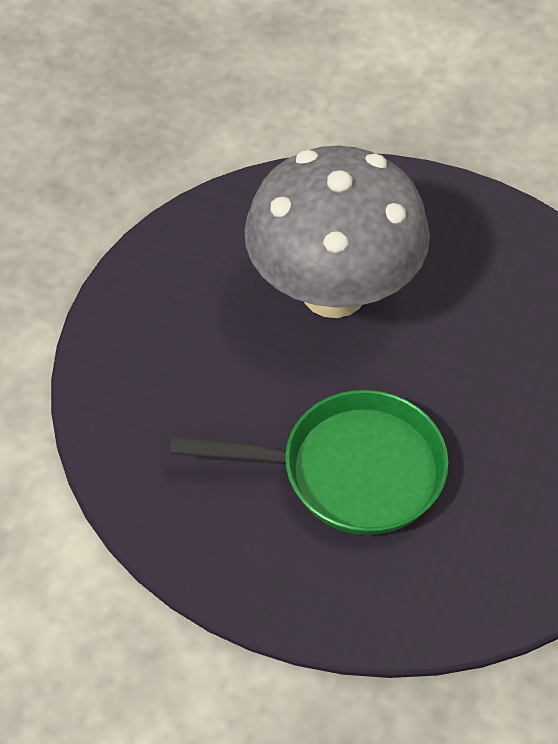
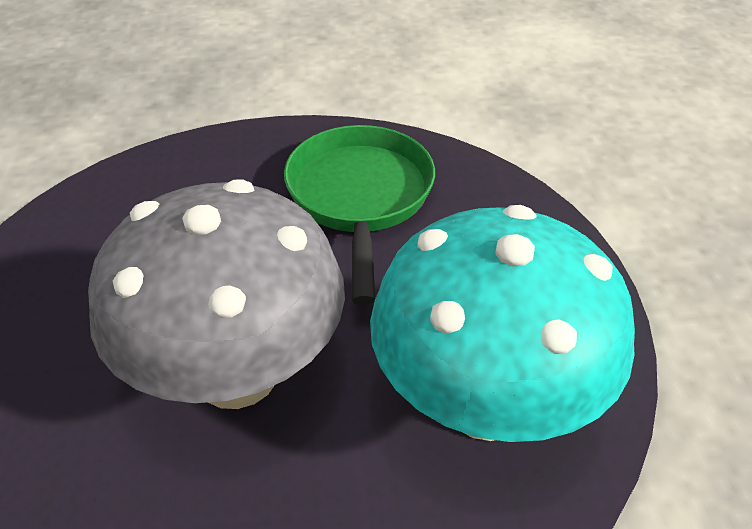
turquoise mushroom: none = 0 -> [370,205,635,442] = 1

